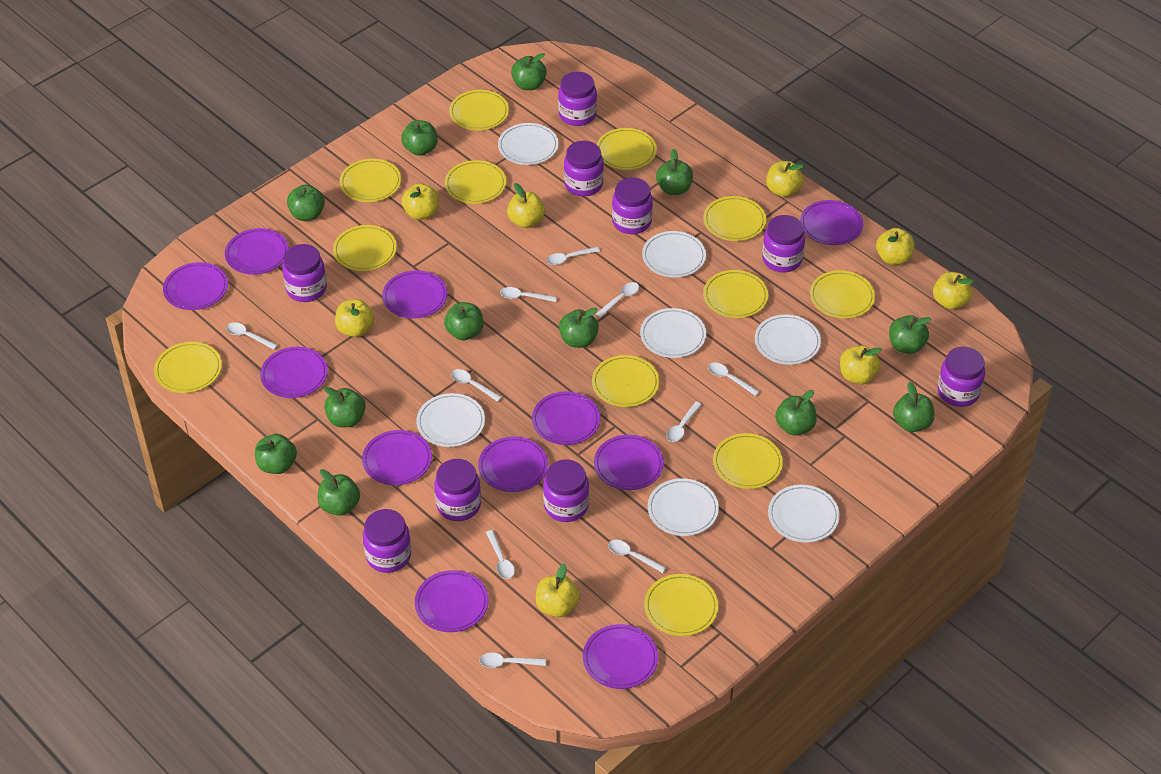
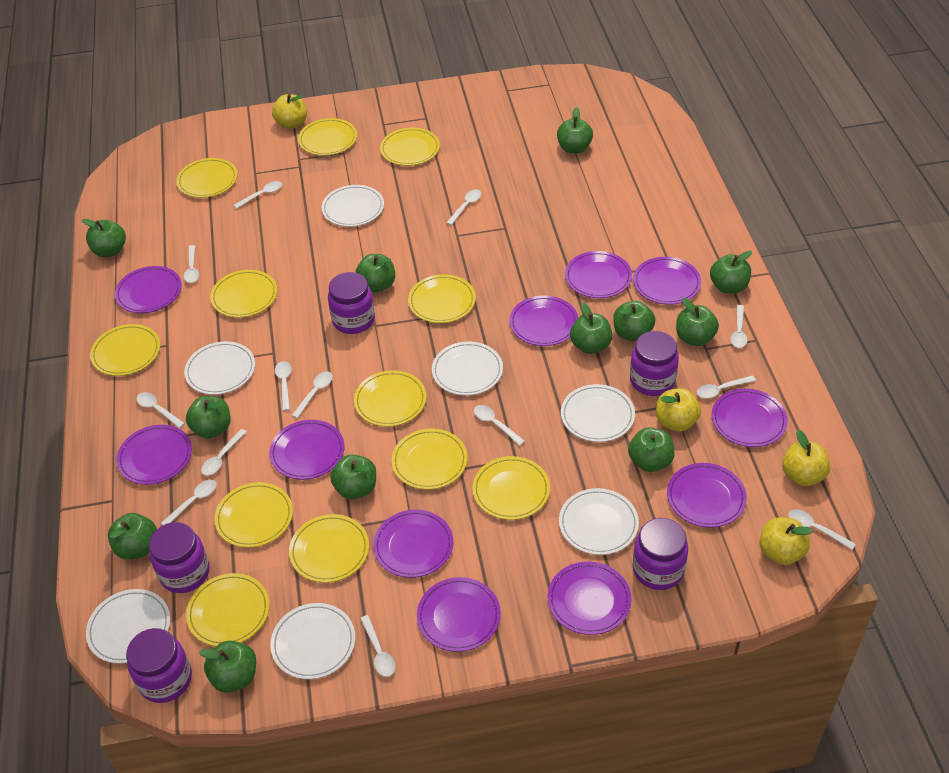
purple jar: [282,244,327,302] [363,509,411,573] [434,459,481,521] [543,459,589,522] [558,72,597,126] [564,141,604,196] [612,178,653,234] [762,215,805,272] [938,347,985,407] = 9 -> [126,628,192,703] [149,522,209,593] [328,272,375,334] [630,331,679,396] [633,518,688,590] = 5
white spoon: [226,322,278,350] [451,369,502,402] [479,652,546,668] [486,530,515,579] [500,287,557,302] [546,247,600,265] [596,282,639,318] [608,540,666,573] [666,402,702,442] [708,363,759,396] = 10 -> [137,392,185,428] [161,480,217,525] [184,245,199,283] [201,429,246,476] [234,181,282,209] [275,361,292,411] [292,371,333,418] [360,615,396,677] [446,190,481,225] [474,405,525,446] [697,375,756,399] [730,305,748,348] [788,509,856,550] = 13
yellow apple: [335,299,375,337] [402,183,439,220] [507,183,545,228] [536,564,580,617] [766,161,804,197] [840,345,882,384] [876,228,915,265] [933,272,974,310] = 8 -> [272,94,307,129] [656,388,701,432] [759,517,814,565] [782,430,831,486] = 4

